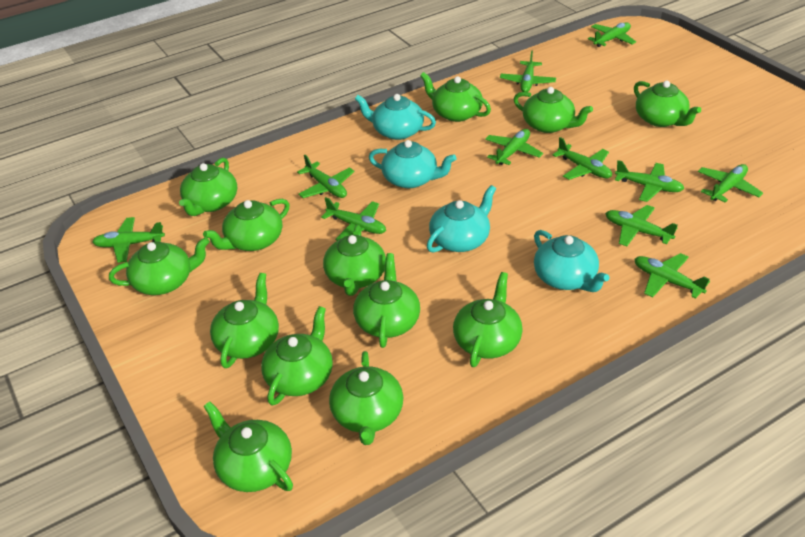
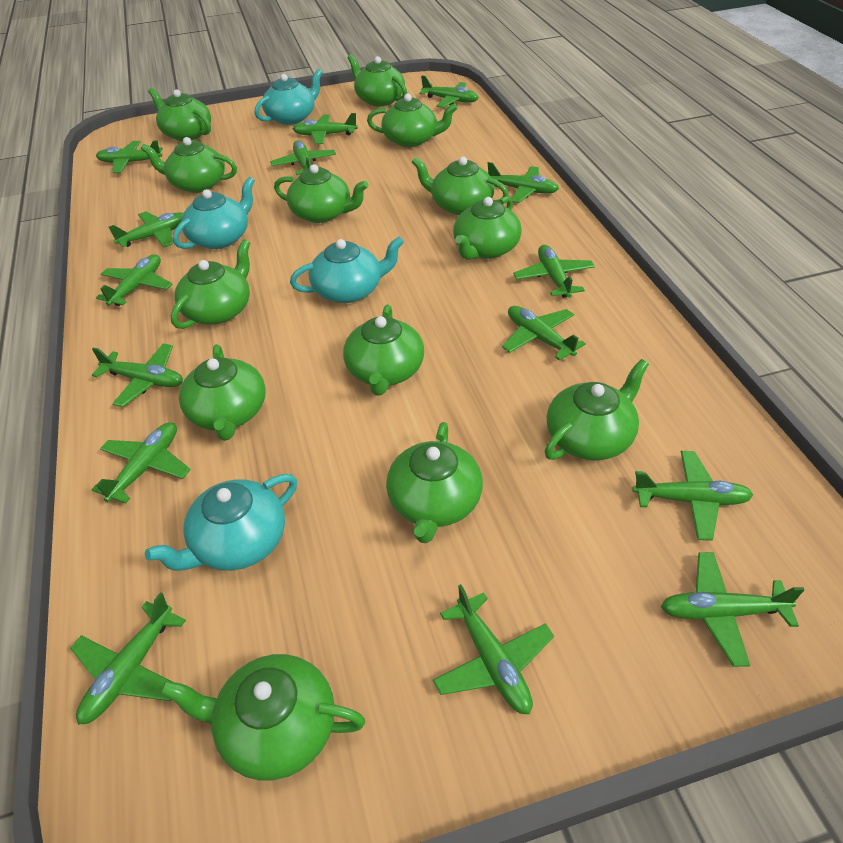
green plane: [92,217,165,263] [297,155,354,198] [321,197,386,241] [485,129,543,165] [500,51,556,92] [552,137,612,180] [588,22,636,47] [605,205,678,247] [615,160,684,202] [634,253,710,299] [698,164,763,203] = 11 -> [70,592,186,725] [92,343,183,407] [92,422,191,504] [96,141,163,173] [96,254,172,306] [109,211,183,248] [270,140,336,175] [293,113,358,144] [419,75,479,108] [433,584,554,714] [488,162,559,203] [502,306,586,361] [513,245,595,298] [632,451,753,541] [661,552,804,667] = 15

